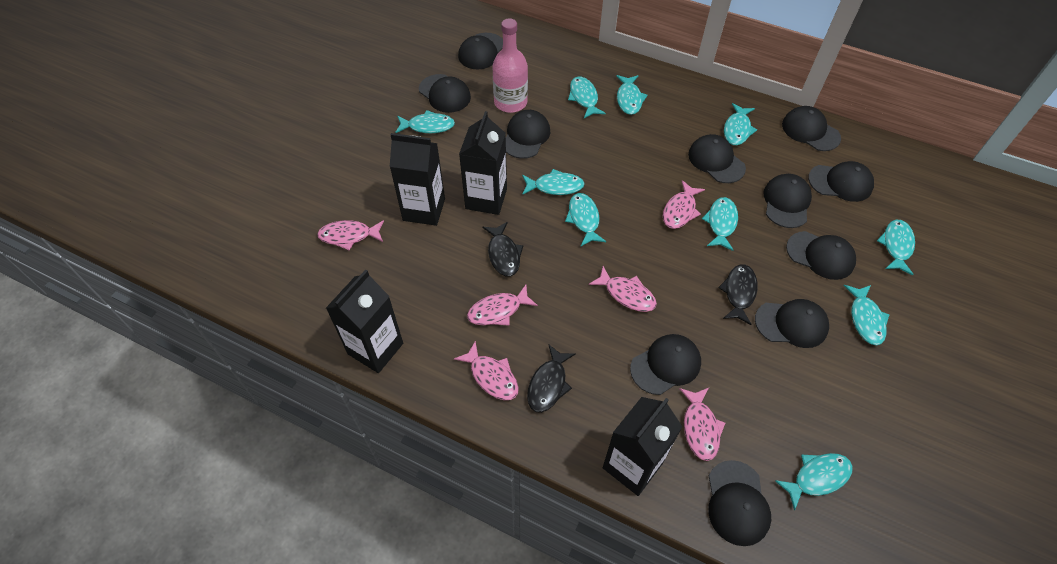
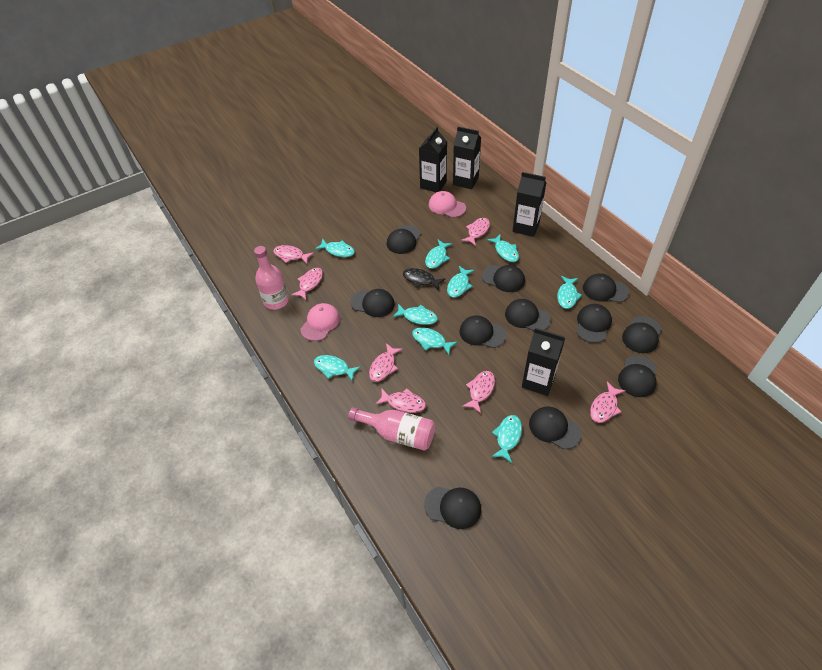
black fish: [482,222,524,276] [527,344,575,413] [718,264,758,325] = 3 -> [403,268,445,291] = 1
pink bottle: [492,18,528,113] = 1 -> [254,246,289,310] [348,407,435,451] = 2
pink cap: none = 0 -> [301,303,340,341] [429,191,466,218] = 2
pink fish: [317,220,384,250] [454,341,519,400] [467,285,538,326] [589,266,657,312] [663,180,705,229] [679,388,725,461] = 6 -> [273,245,314,264] [291,268,323,300] [369,343,403,382] [375,388,426,413] [461,218,490,246] [462,371,495,413] [590,382,626,423] = 7
turquoise fish: [395,110,455,133] [522,169,585,195] [565,193,606,246] [568,77,606,118] [616,75,648,115] [702,197,738,251] [724,103,757,145] [775,453,853,511] [844,285,890,346] [877,220,915,275] = 10 -> [314,355,361,382] [315,238,355,257] [392,304,438,325] [412,327,458,355] [425,240,453,269] [447,266,475,297] [487,234,519,262] [491,415,522,463] [557,276,582,309] = 9

